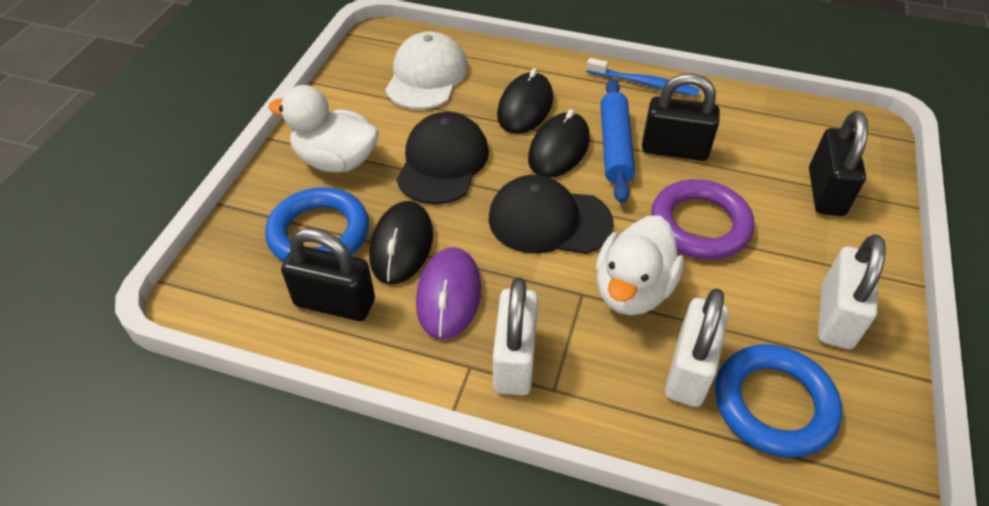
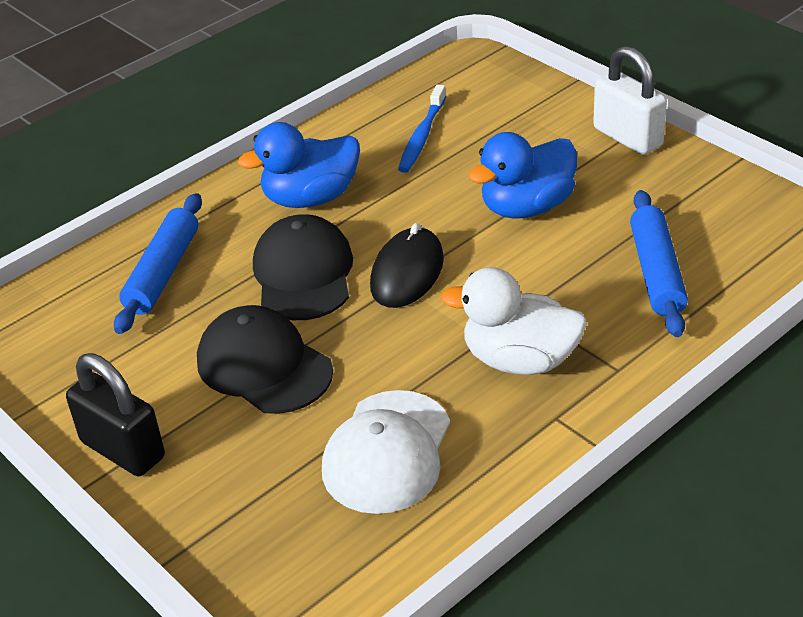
black mouse: [369,201,433,284] [497,68,553,134] [528,109,590,178] = 3 -> [370,223,444,308] = 1
black padlock: [281,228,375,321] [642,73,720,161] [809,111,868,216] = 3 -> [66,353,165,476] = 1
blue duck: none = 0 -> [238,122,360,208] [469,132,577,219] = 2
blue ring: [265,187,369,262] [715,344,842,458] = 2 -> none = 0
blue rolling pin: [600,79,635,203] = 1 -> [114,193,202,334] [630,190,688,337] = 2
purple mouse: [416,247,481,340] = 1 -> none = 0
purple ring: [651,179,754,260] = 1 -> none = 0
white duck: [268,85,379,173] [595,215,684,315] = 2 -> [440,267,587,375] = 1
white padlock: [493,277,538,395] [665,288,729,407] [818,234,886,349] = 3 -> [593,46,667,155] = 1

